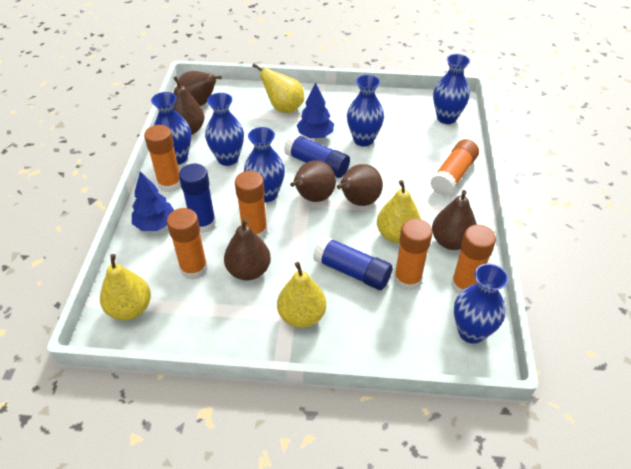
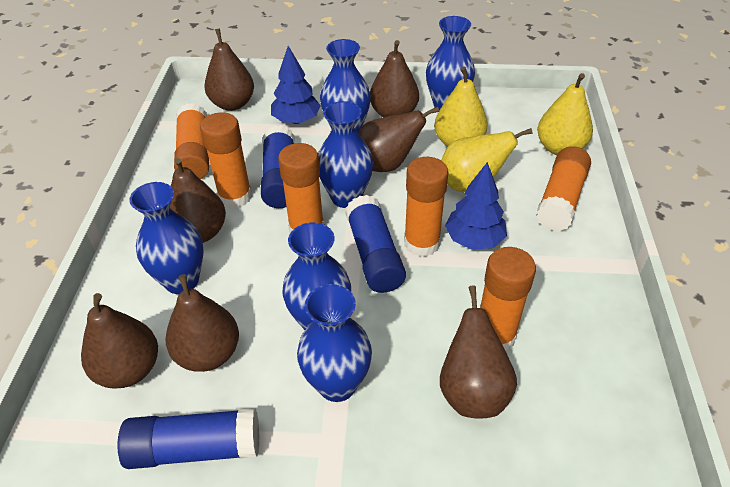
brown pear: [173,76,205,135] [177,71,222,106] [224,218,271,280] [290,160,336,202] [337,164,383,206] [432,190,477,250] = 6 -> [81,293,158,389] [166,274,239,372] [170,158,226,243] [205,29,254,111] [358,106,439,172] [370,40,419,117] [440,286,517,418] = 7
yellow pear: [100,254,151,320] [252,63,304,113] [277,262,326,328] [377,180,421,243] = 4 -> [434,66,488,147] [441,128,533,193] [537,73,593,155] = 3

